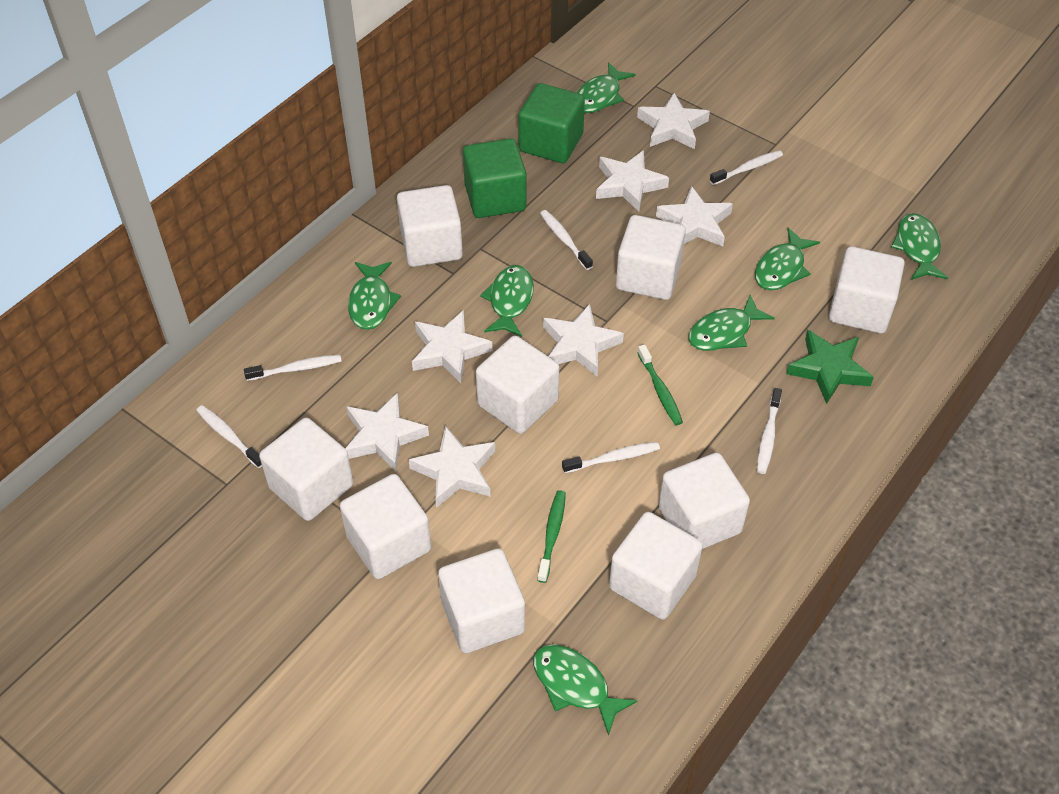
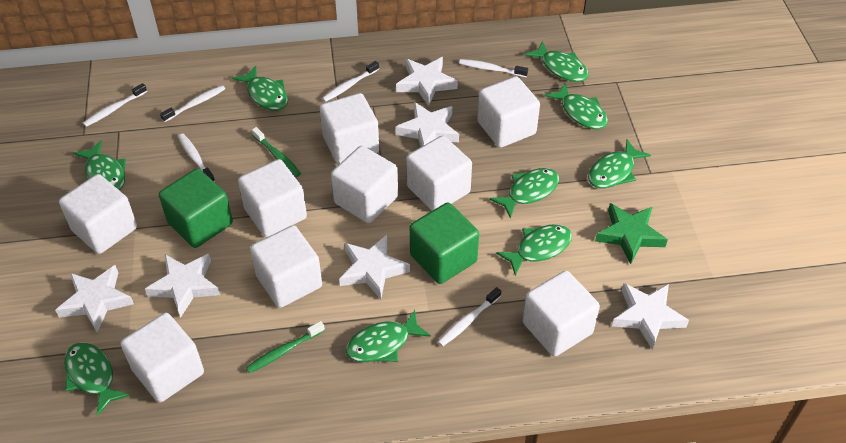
green fish: [348,262,401,330] [480,265,534,337] [533,644,637,736] [577,62,636,113] [688,294,775,351] [755,228,820,290] [891,213,948,280] = 7 -> [64,343,130,416] [73,140,126,191] [232,66,288,111] [345,310,431,362] [489,168,559,218] [496,225,572,276] [525,41,589,82] [545,83,608,129] [588,139,651,188] = 9
white star: [345,392,429,472] [409,426,495,508] [412,310,493,383] [543,304,624,376] [596,150,669,212] [637,93,710,149] [656,186,733,246] = 7 -> [55,265,134,333] [145,254,220,318] [339,235,410,299] [395,102,459,147] [396,57,458,106] [612,283,689,350] = 6

